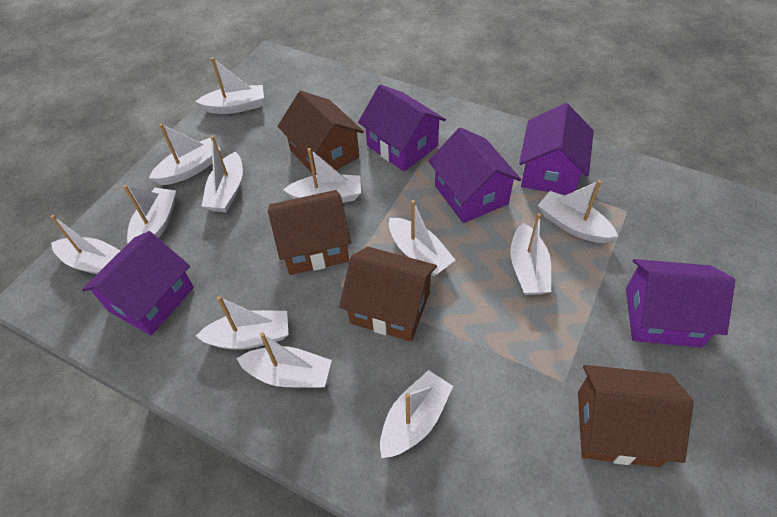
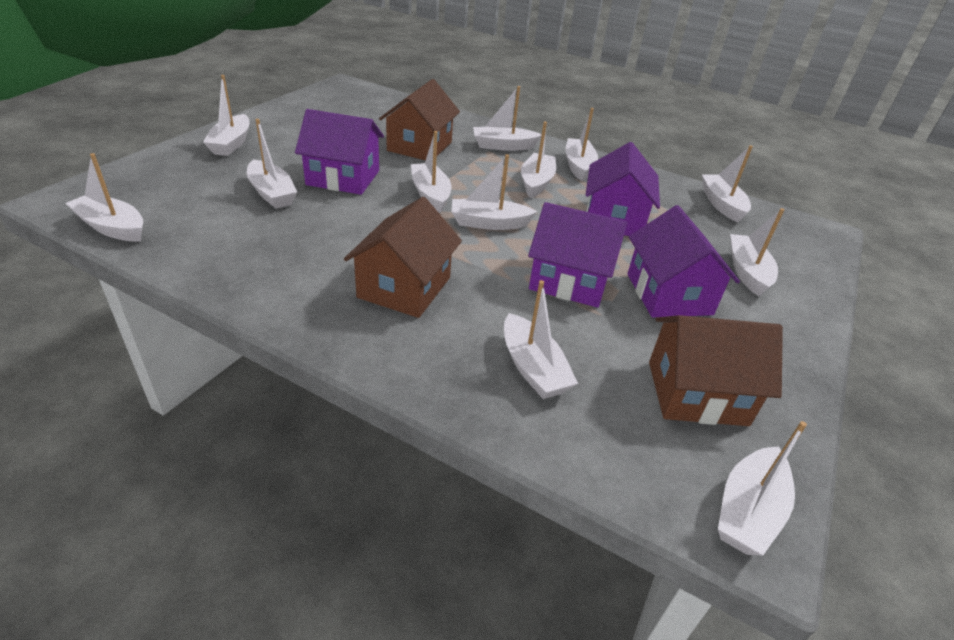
brown house: [268,190,351,275] [277,91,364,175] [339,247,437,342] [578,365,694,467] = 4 -> [344,197,462,318] [379,79,460,160] [649,315,783,426] = 3
purple house: [82,231,194,335] [358,84,446,171] [429,127,522,223] [519,103,594,195] [626,259,735,348] = 5 -> [295,109,384,195] [528,202,627,308] [586,142,660,236] [627,205,740,317] = 4

